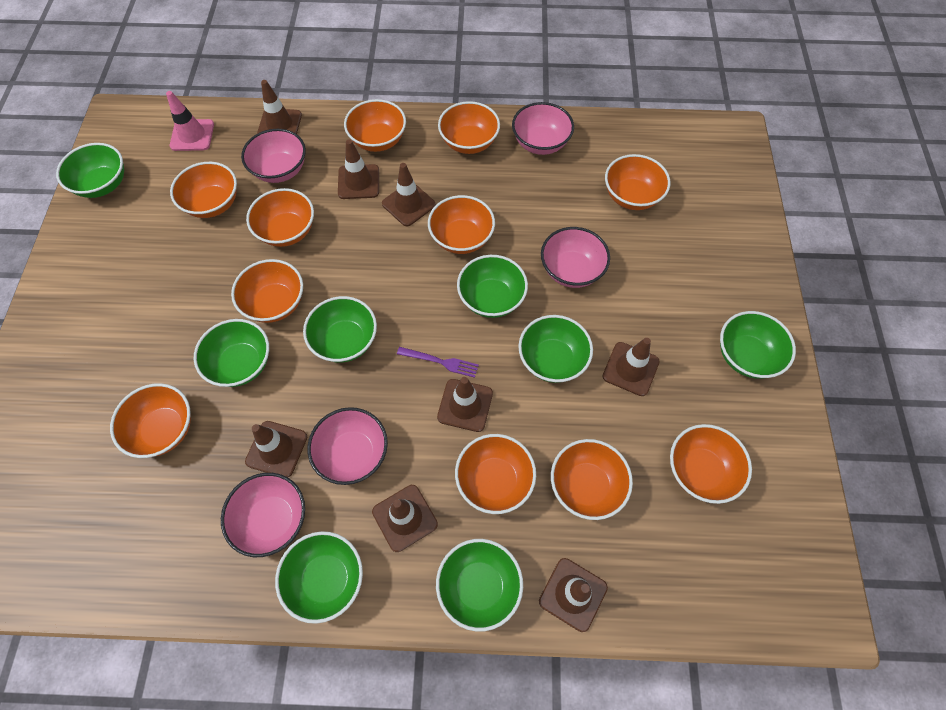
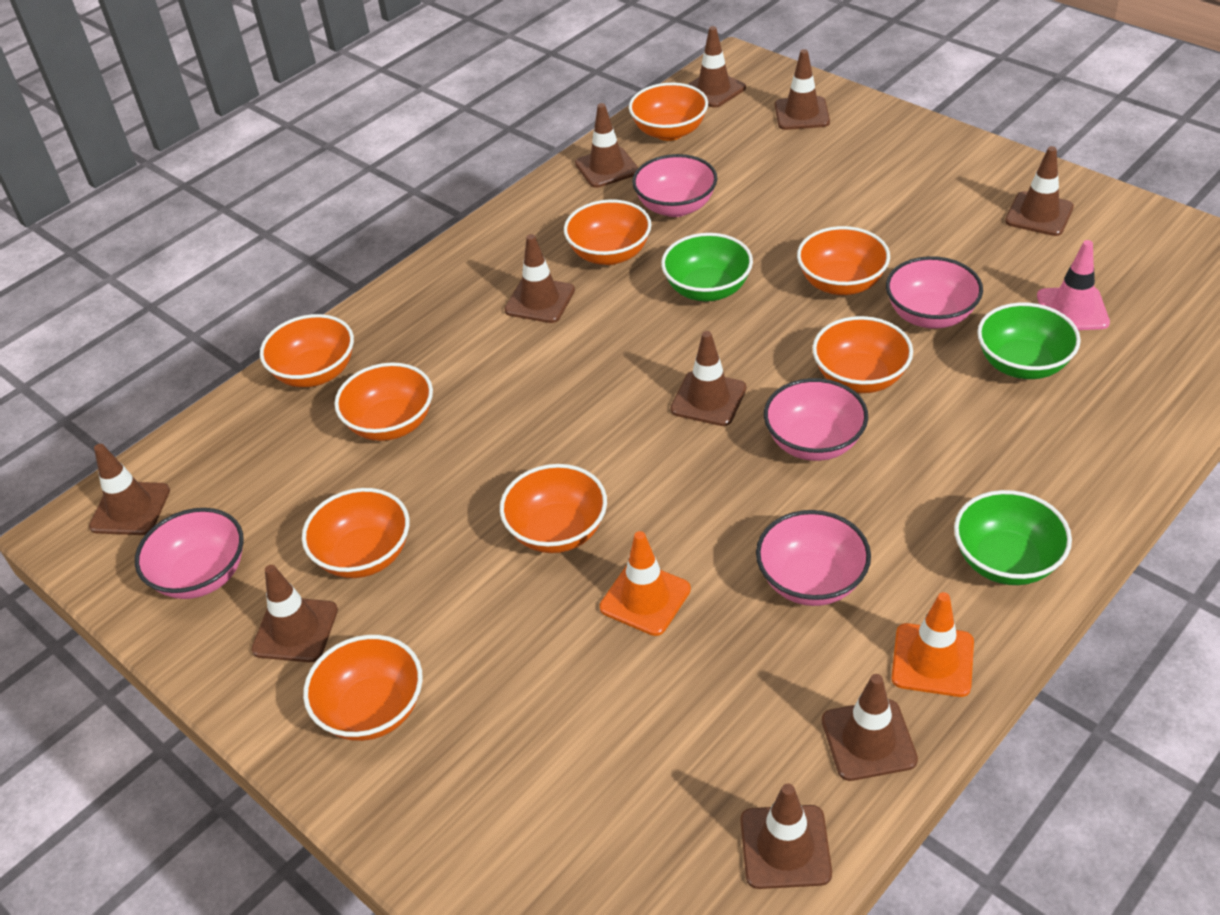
brown traffic cone: [245,421,307,477] [257,80,302,134] [338,139,379,199] [372,485,438,552] [382,163,436,226] [437,377,493,432] [539,558,608,632] [602,338,660,396] = 8 -> [89,444,170,535] [251,565,338,662] [505,234,575,323] [575,103,638,188] [670,331,746,426] [688,26,746,108] [740,783,832,889] [775,49,830,130] [822,674,918,781] [1005,146,1074,236] = 10
green bowl: [56,143,124,198] [194,319,269,387] [275,531,363,624] [303,296,377,363] [436,539,523,632] [457,255,528,318] [518,315,593,383] [720,311,796,379] = 8 -> [661,233,753,302] [954,490,1072,585] [977,302,1081,379] = 3
orange bowl: [110,383,191,458] [170,162,237,218] [231,259,303,323] [246,188,314,247] [344,99,406,152] [428,195,495,254] [438,101,500,154] [455,434,536,514] [551,439,633,520] [605,154,670,210] [670,424,752,504] = 11 -> [260,314,354,387] [302,488,409,578] [303,635,423,741] [334,362,433,441] [500,464,607,553] [564,199,652,265] [629,83,708,141] [797,226,890,295] [812,316,913,393] = 9
orange traffic cone: none = 0 -> [600,531,691,636] [891,592,974,697] = 2
purple fork: [397,347,479,378] = 1 -> none = 0

